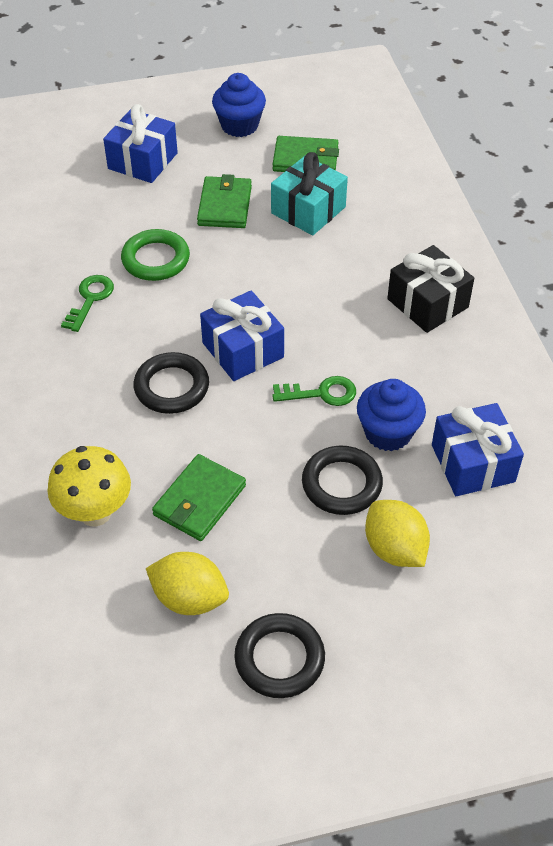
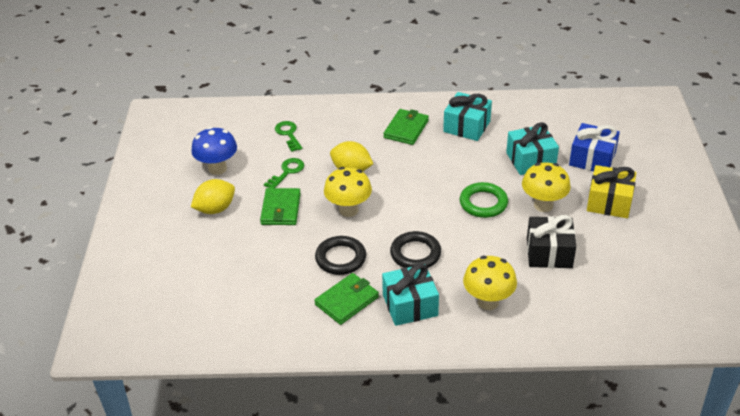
black ring: [133,352,209,414] [234,613,325,698] [302,445,383,515] = 3 -> [315,236,366,275] [390,231,441,268] = 2
blue cupcake: [212,73,266,137] [357,379,426,451] = 2 -> none = 0
blue gift: [103,104,178,183] [200,291,284,381] [432,403,524,496] = 3 -> [569,123,620,171] = 1
blue mushroom: none = 0 -> [191,127,237,175] = 1
turquoise gift: [271,152,348,235] = 1 -> [382,264,439,326] [443,92,492,141] [506,122,559,175] = 3
yellow gift: none = 0 -> [587,165,636,218] = 1
yellow mushroom: [47,446,131,526] = 1 -> [324,167,372,217] [463,256,517,310] [522,162,571,212] = 3

